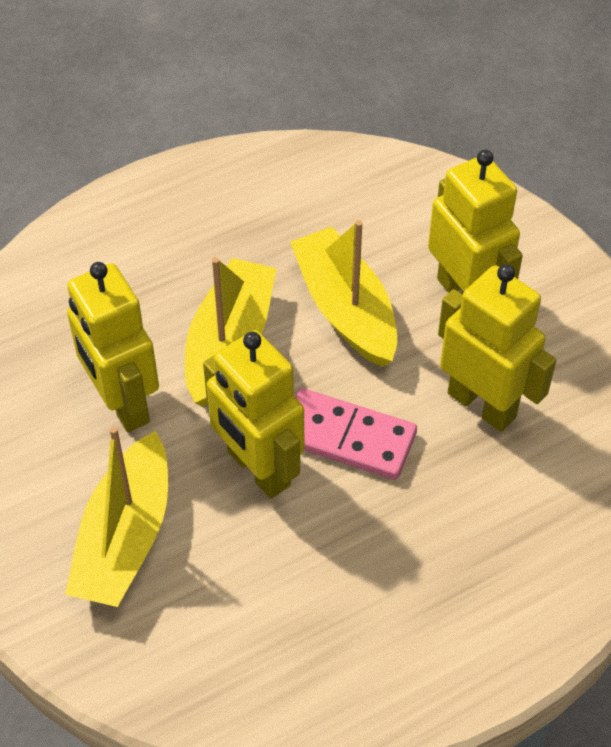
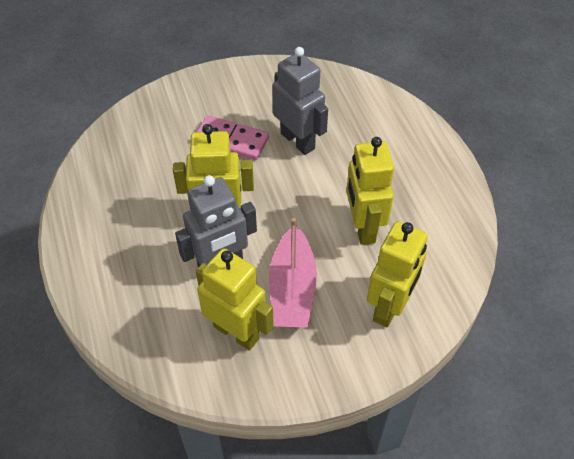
grey robot: none = 0 -> [175,175,257,267] [272,47,328,155] = 2
pink boat: none = 0 -> [269,218,317,328] = 1
yellow boat: [65,426,168,607] [185,257,277,407] [290,220,397,367] = 3 -> none = 0

